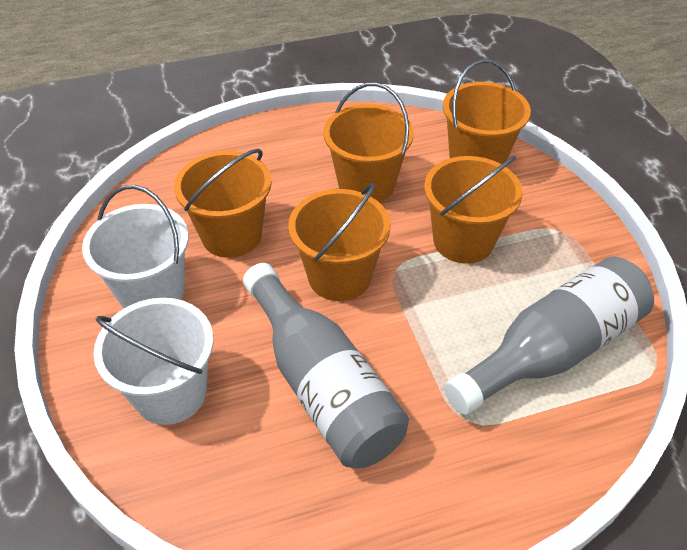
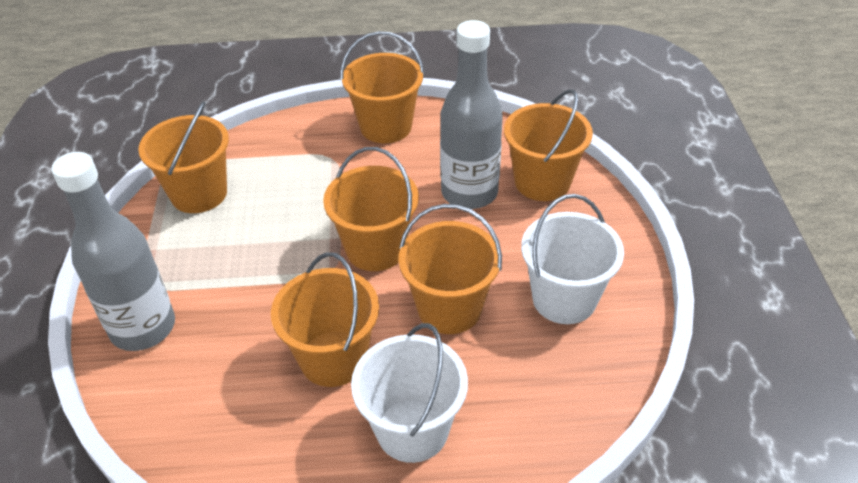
orange bucket: [174,149,272,258] [288,183,391,301] [323,83,414,203] [424,156,523,264] [443,59,531,164] = 5 -> [138,101,229,213] [271,252,379,387] [323,147,419,271] [340,31,424,143] [399,204,502,334] [504,89,593,201] = 6

